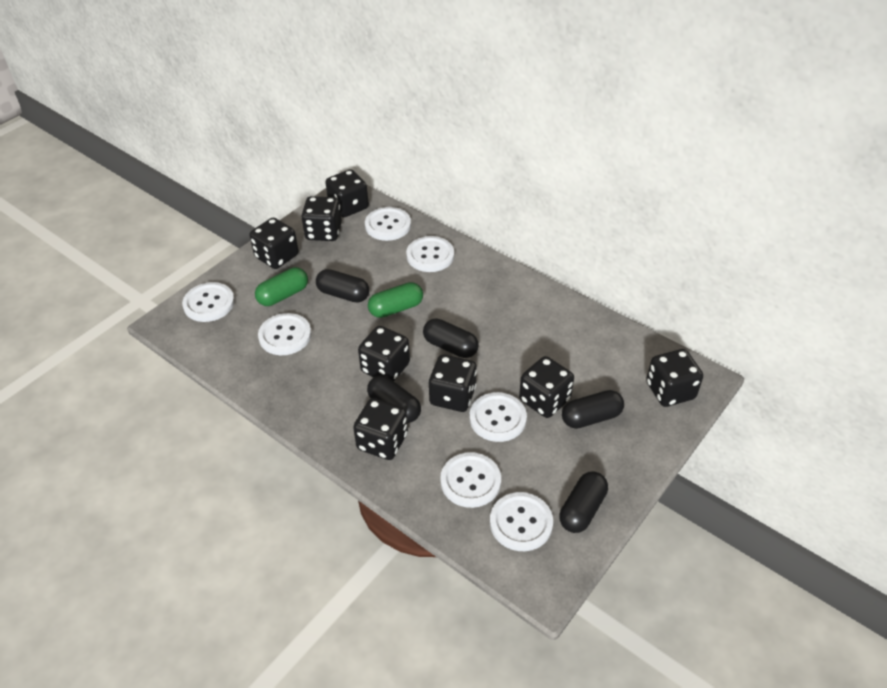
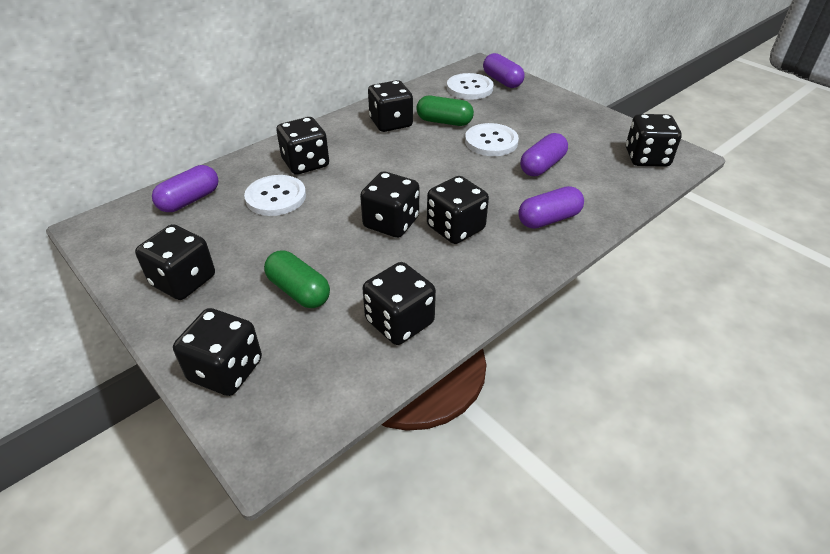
black capsule: [316,269,369,303] [367,375,421,423] [423,319,479,358] [559,472,608,533] [562,390,624,429] = 5 -> none = 0
purple capsule: none = 0 -> [152,165,219,212] [483,53,525,88] [518,186,584,229] [520,133,568,176] = 4
white button: [182,282,235,322] [258,313,311,355] [365,207,411,241] [406,236,454,272] [440,452,501,508] [469,392,527,442] [490,492,553,551] = 7 -> [244,175,306,216] [447,73,494,100] [465,123,519,156] = 3

